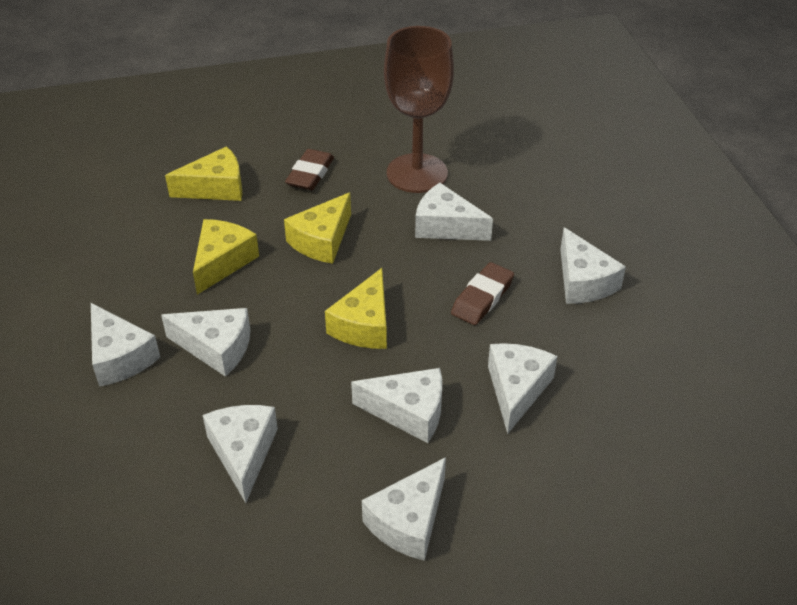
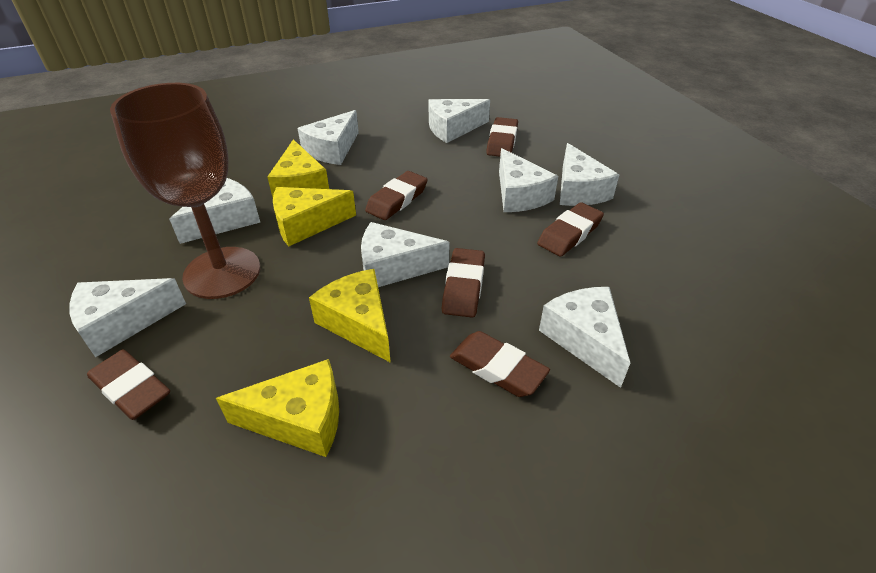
brown eraser: [285,149,334,190] [451,262,514,325] = 2 -> [87,349,170,420] [365,171,428,220] [442,248,485,318] [450,331,550,397] [486,117,518,157] [537,202,604,257] = 6

